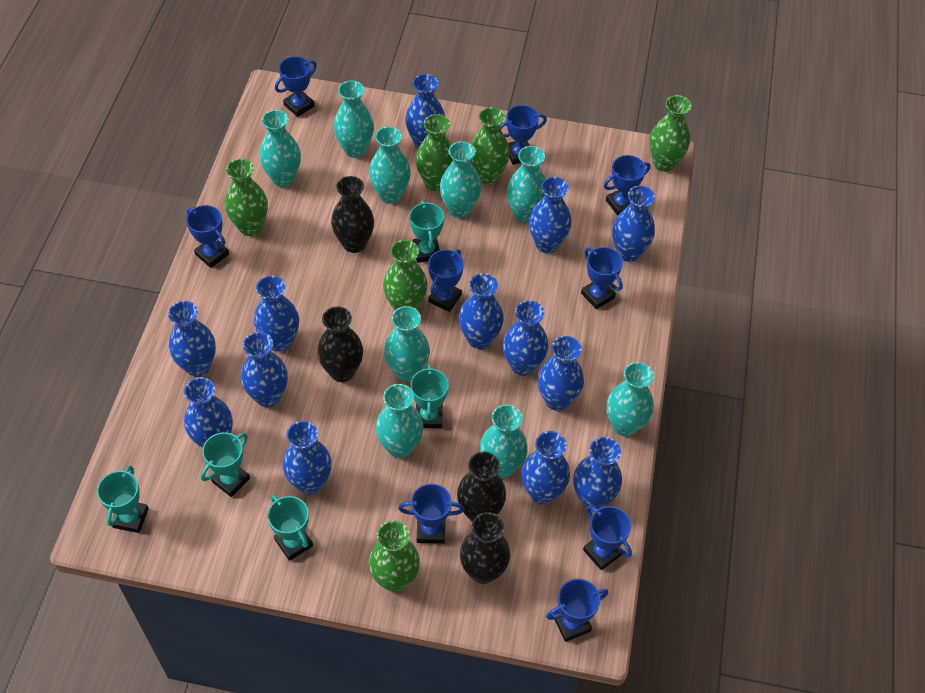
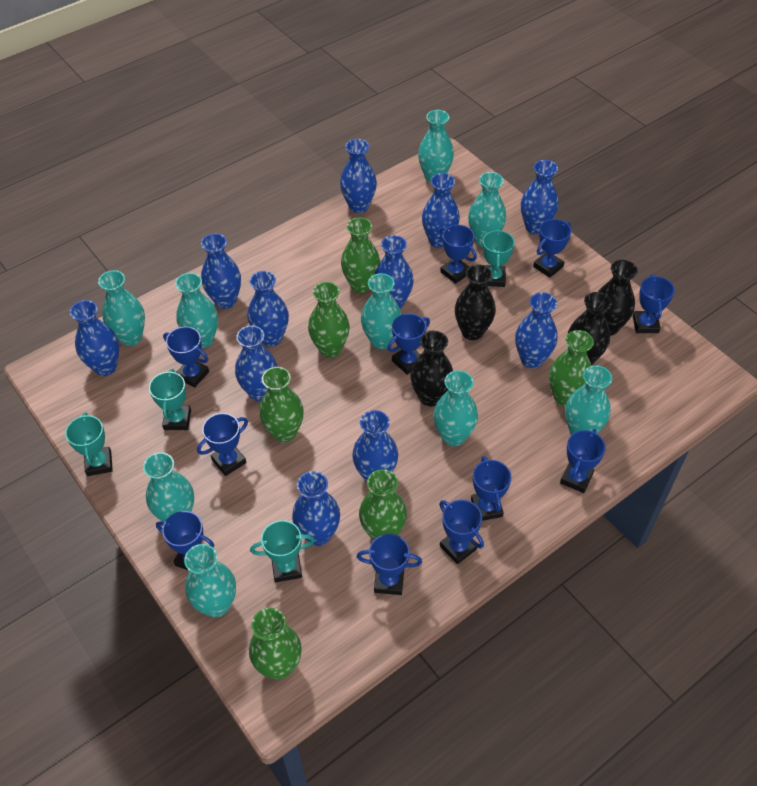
blue trophy: [186,205,229,268] [275,56,317,117] [398,483,464,543] [428,249,464,312] [500,105,547,165] [546,579,608,642] [581,247,623,309] [583,505,632,570] [604,155,650,216] = 9 -> [156,511,214,571] [163,327,209,388] [197,413,248,476] [357,534,422,595] [387,313,430,375] [439,225,477,284] [439,500,484,564] [471,456,512,521] [533,219,571,278] [560,429,606,493] [633,274,675,333] = 11
blue vase: [168,301,216,377] [184,377,233,448] [241,332,288,407] [254,276,299,352] [283,421,332,495] [405,74,445,148] [459,273,504,349] [503,300,548,376] [521,431,570,504] [529,177,572,253] [538,336,584,411] [573,437,622,509] [612,186,655,262] = 13 -> [70,300,119,376] [201,233,241,309] [235,326,278,401] [247,271,289,347] [292,471,340,546] [340,139,377,213] [352,410,398,482] [375,235,414,309] [422,173,460,248] [515,292,558,368] [521,160,558,235] = 11
turquoise trophy: [97,465,149,533] [201,432,250,497] [267,495,313,561] [409,201,444,263] [410,364,449,428] = 5 -> [65,412,113,476] [149,369,191,430] [250,520,315,582] [482,229,515,287] = 4

